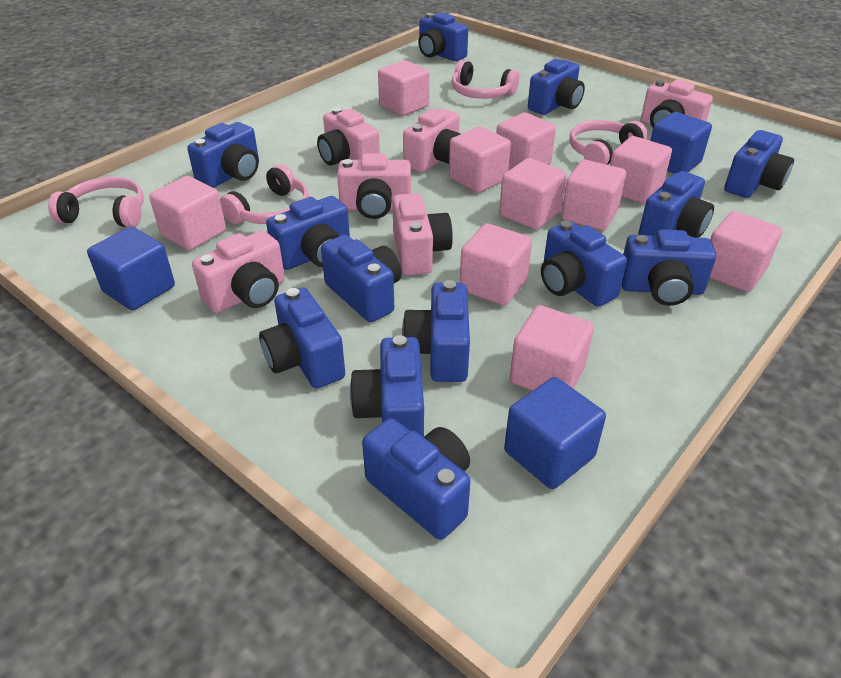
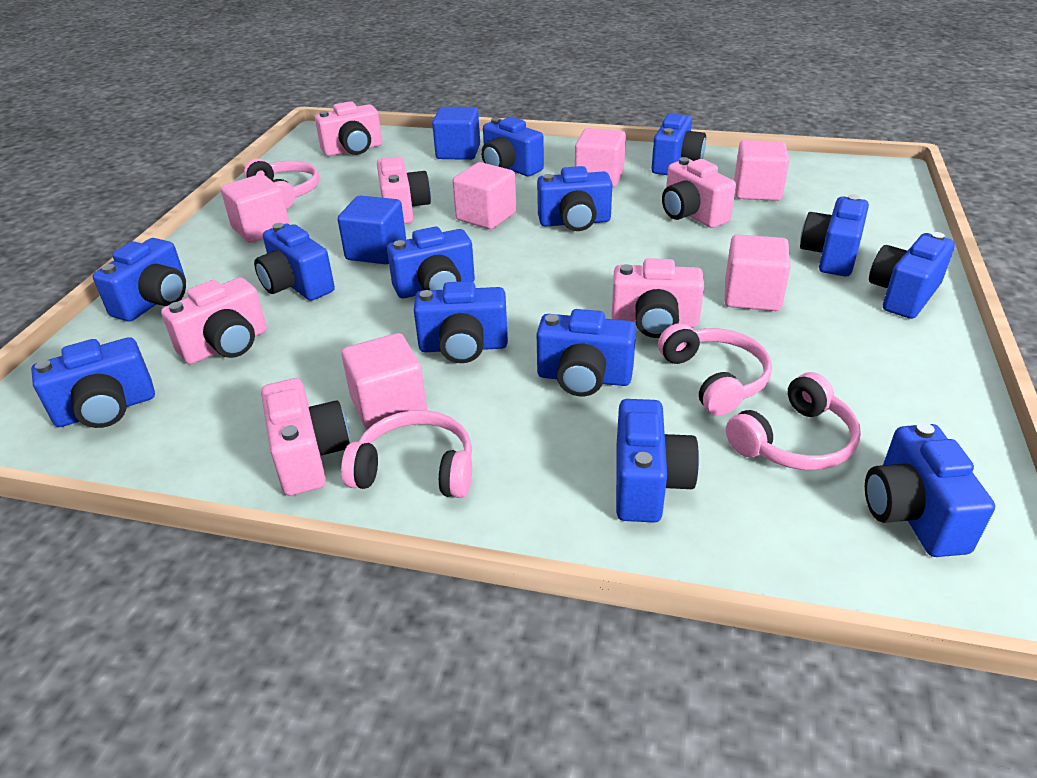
blue cube: [87,227,175,310] [504,377,606,489] [650,112,712,173] = 3 -> [338,196,406,264] [432,107,480,160] = 2
pink cube: [149,176,226,250] [378,60,430,116] [449,126,511,193] [460,223,532,306] [496,112,556,170] [499,158,567,230] [510,305,594,391] [561,160,626,230] [610,136,672,204] [710,211,782,292] = 10 -> [221,174,290,243] [341,333,427,430] [452,162,516,229] [575,128,626,187] [725,234,791,311] [734,140,789,201] = 6

